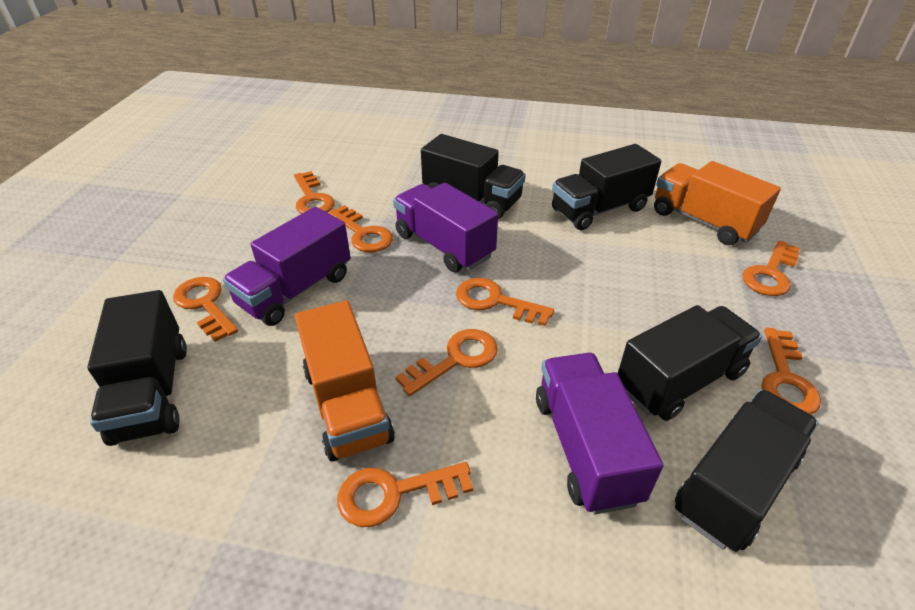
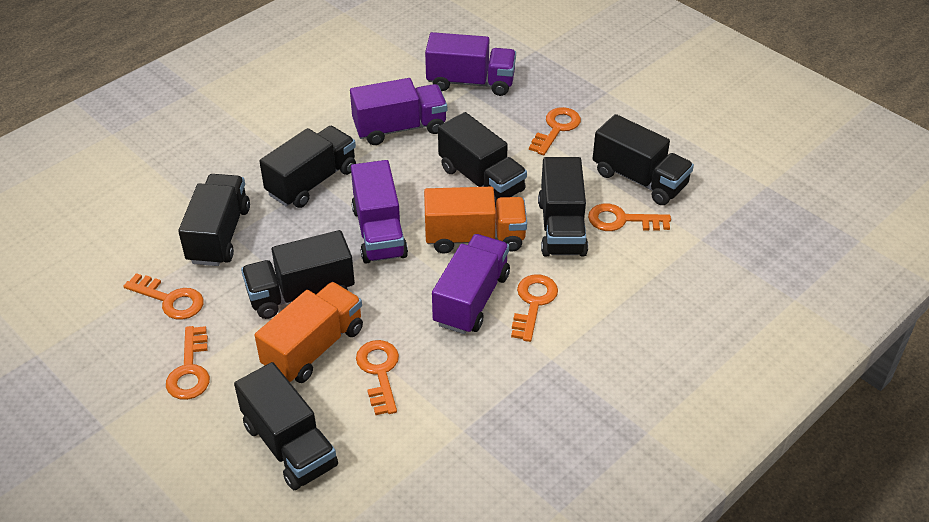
black truck: [87,290,187,446] [421,134,526,219] [552,144,661,230] [618,305,762,421] [675,389,818,552] = 5 -> [178,174,250,266] [234,362,338,490] [241,230,355,319] [259,126,356,208] [438,112,527,207] [538,157,588,257] [593,114,694,205] = 7
orange key: [173,277,238,342] [294,171,335,214] [328,205,393,253] [337,462,473,527] [396,329,498,396] [456,278,554,326] [742,240,800,296] [761,328,821,414] = 8 -> [124,273,204,320] [166,326,210,400] [356,340,399,415] [511,274,558,342] [529,107,581,155] [588,203,671,231] = 6
purple truck: [223,207,351,326] [393,183,498,272] [536,353,663,514] = 3 -> [350,78,447,145] [351,160,408,264] [425,32,516,96] [432,234,510,334] = 4

